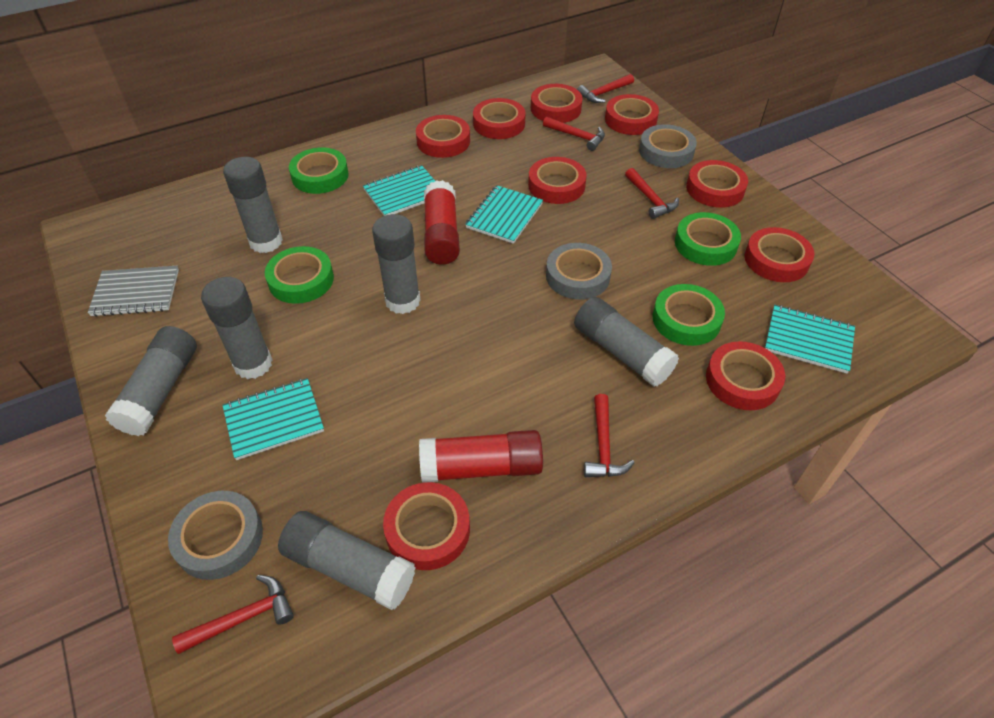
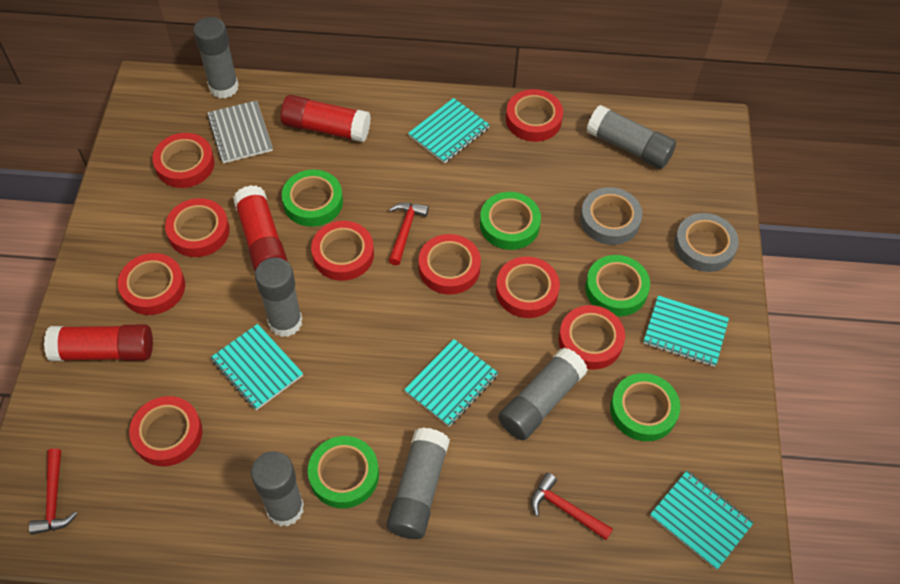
green tape: [265,246,334,304] [289,147,349,194] [653,284,725,346] [675,212,741,266] = 4 -> [282,170,343,227] [308,436,379,508] [480,192,541,250] [585,255,650,316] [610,373,680,441] = 5
grey tape: [168,491,263,580] [546,243,612,299] [639,124,697,168] = 3 -> [580,187,642,245] [674,213,739,272] = 2
red glue stick: [419,430,543,483] [424,180,460,265] = 2 -> [44,324,153,361] [233,185,287,271] [281,95,371,142] = 3
red hammer: [172,575,294,654] [543,117,605,151] [577,74,634,103] [584,394,634,477] [625,168,679,219] = 5 -> [29,448,78,535] [389,202,429,265] [531,473,613,540] = 3
turquoise notebook: [222,378,324,460] [363,165,435,216] [465,185,543,244] [765,305,855,374] = 4 -> [210,324,303,410] [404,339,498,427] [408,98,490,164] [643,295,729,367] [650,471,754,570] = 5

